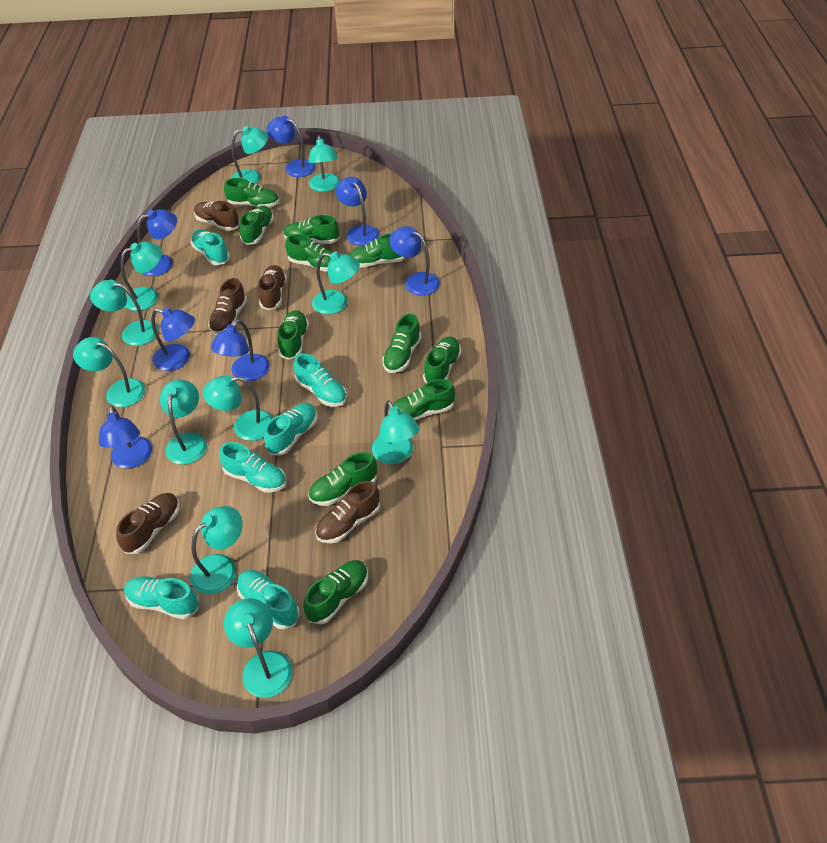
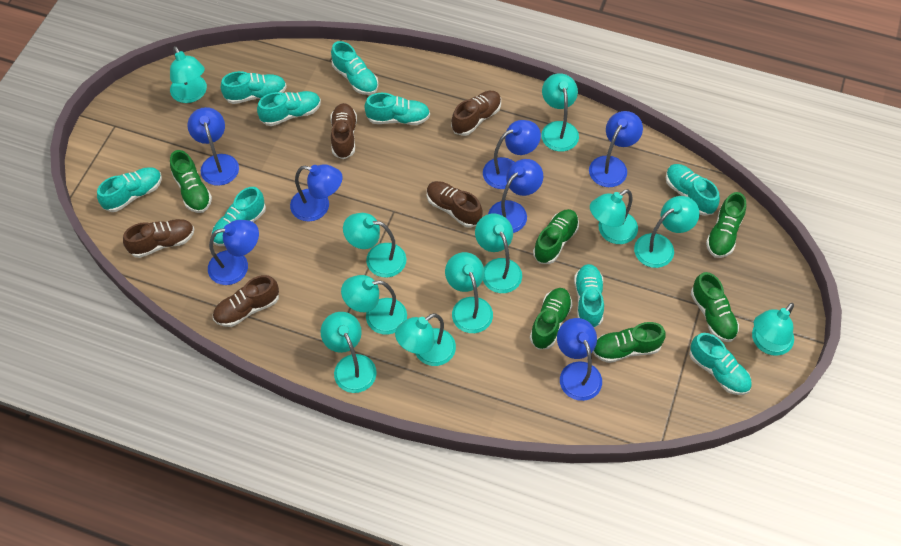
green shoe: [224,178,279,207] [239,206,274,245] [278,310,309,360] [284,215,339,244] [285,234,333,272] [303,560,368,624] [309,452,377,506] [350,233,405,268] [382,314,421,373] [388,379,455,420] [423,336,461,383] = 11 -> [170,150,212,213] [530,288,572,350] [533,209,579,264] [593,322,666,363] [691,272,739,342] [706,192,746,258] = 6
turquoise shoe: [124,576,199,619] [191,229,230,265] [219,442,286,493] [237,570,300,629] [264,403,317,455] [294,353,347,407] = 6 -> [97,167,162,212] [211,187,266,246] [221,71,287,104] [257,91,321,126] [331,41,378,95] [364,93,430,125] [574,264,604,328] [666,164,720,216] [689,333,752,395] = 9

